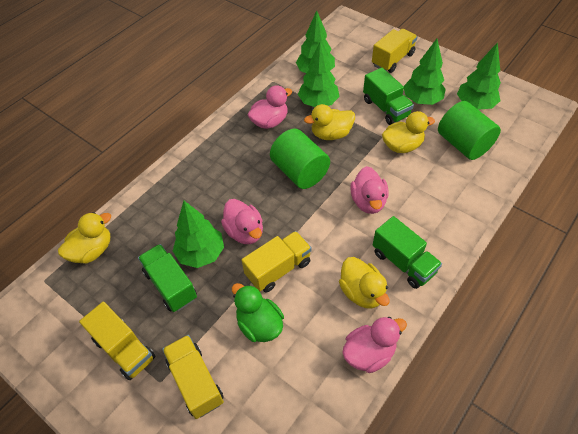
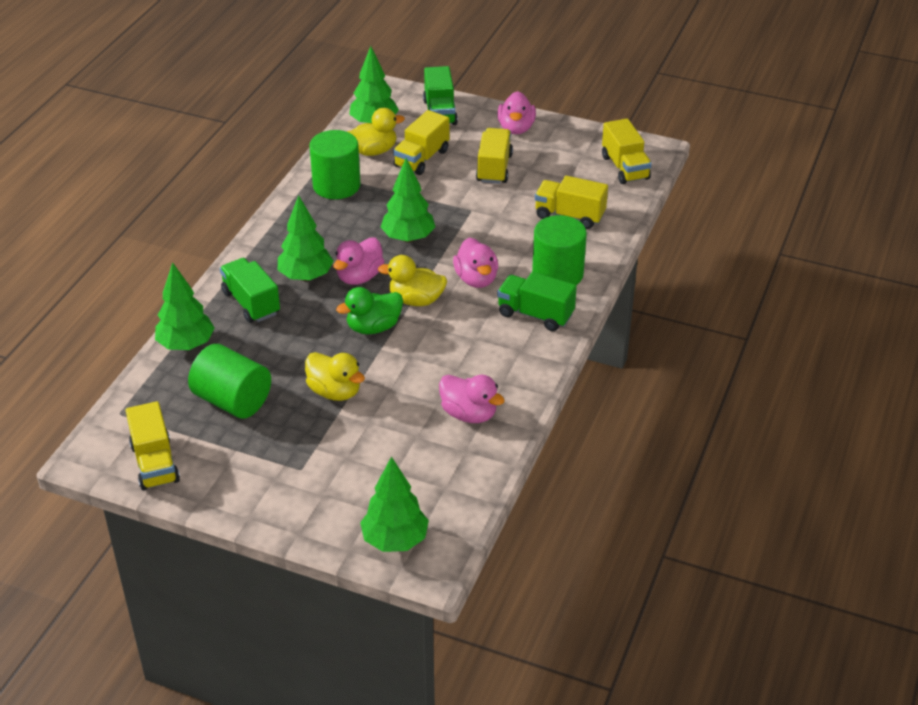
green cylinder: [270,129,330,189] [438,101,501,160] = 2 -> [188,344,271,419] [309,130,361,199] [532,215,587,285] = 3
yellow duck: [58,212,111,264] [304,104,355,140] [339,257,390,309] [382,111,435,153] = 4 -> [305,352,365,401] [347,108,405,156] [378,255,447,306] = 3
yellow truck: [79,302,156,380] [162,335,224,419] [242,231,312,293] [372,29,418,73] = 4 -> [125,401,180,490] [393,110,450,175] [476,128,513,184] [535,176,608,229] [602,118,652,184] = 5

